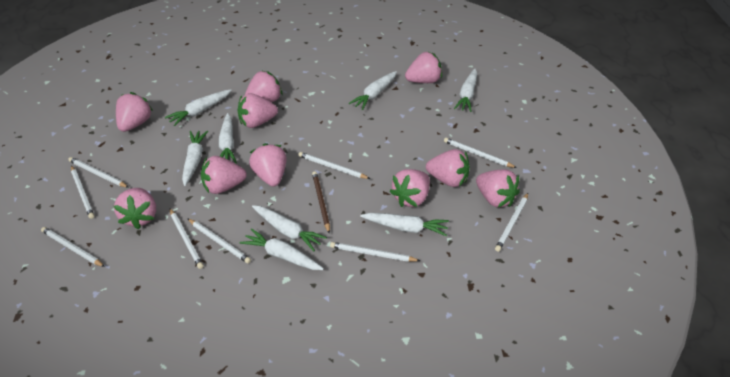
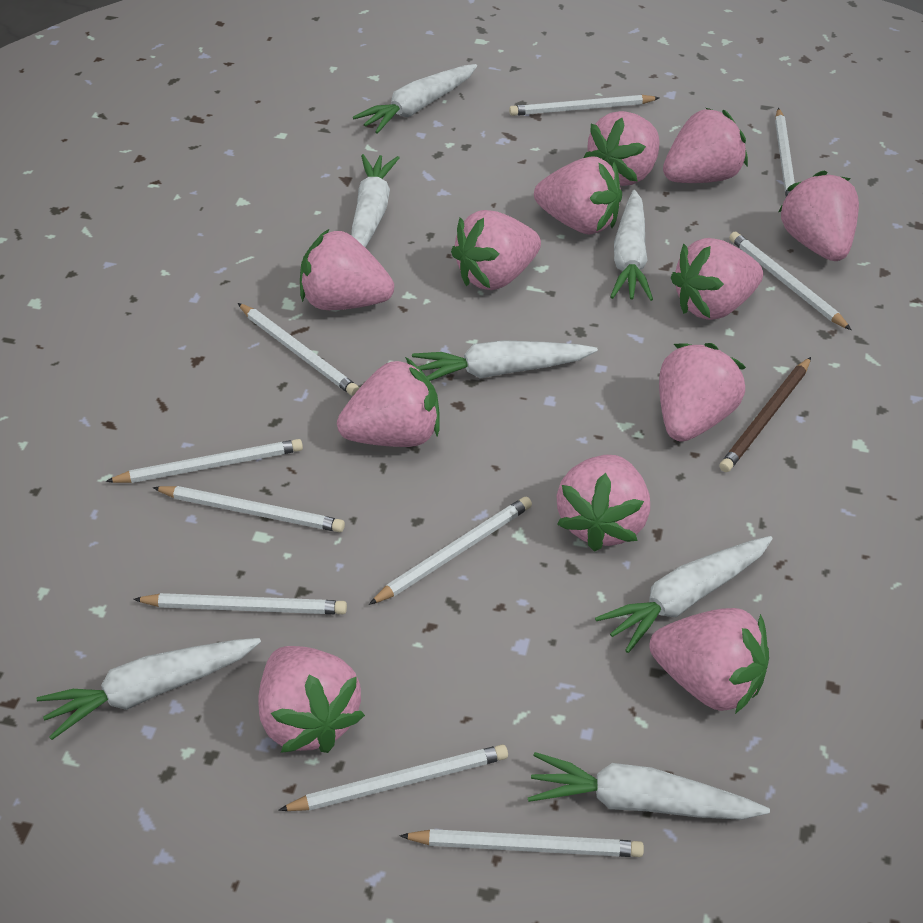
pink strawberry: [114,188,156,229] [116,92,153,132] [201,156,247,194] [238,93,278,128] [245,71,282,102] [249,143,287,187] [390,169,430,207] [405,52,442,83] [426,149,470,187] [476,169,520,207] = 10 -> [258,646,365,753] [300,229,394,310] [337,357,440,447] [451,210,541,290] [534,157,622,234] [556,455,650,552] [584,111,660,186] [650,608,769,714] [659,343,746,442] [663,108,748,183] [671,238,763,320] [778,171,859,261] = 12
white carrot: [165,89,232,126] [182,131,208,186] [219,113,237,163] [239,228,324,270] [252,205,327,251] [349,71,397,110] [360,213,449,236] [454,69,477,112] = 8 -> [37,638,261,740] [351,154,400,248] [353,64,477,134] [412,340,598,381] [528,752,770,820] [595,536,772,653] [610,190,653,301] = 7
white pencil: [41,227,105,267] [68,157,129,188] [71,165,94,219] [170,209,204,269] [187,218,251,264] [298,152,370,179] [330,242,420,262] [444,138,517,168] [495,193,528,252] = 9 -> [105,439,303,483] [133,593,347,614] [153,486,345,532] [238,303,359,396] [278,744,508,811] [369,497,532,605] [399,829,644,857] [509,95,659,116] [729,232,851,330] [775,108,795,197] = 10

